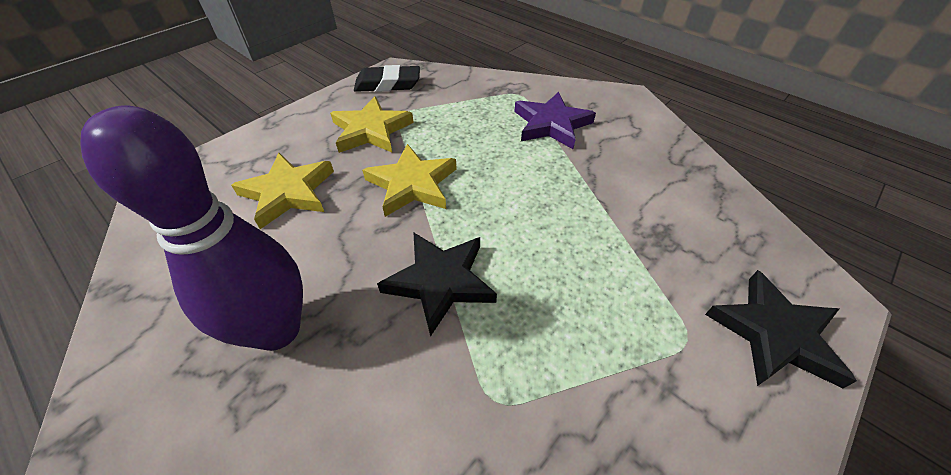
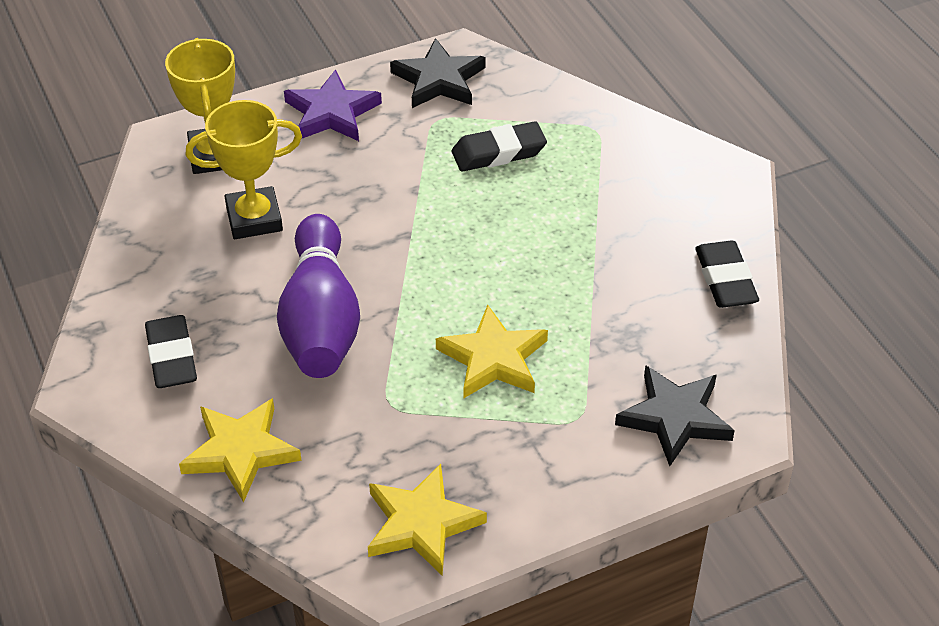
black eraser: [354,65,420,92] = 1 -> [145,315,197,388] [452,121,547,171] [695,241,759,308] = 3
yellow trophy: none = 0 -> [165,38,235,174] [186,100,302,239] = 2

